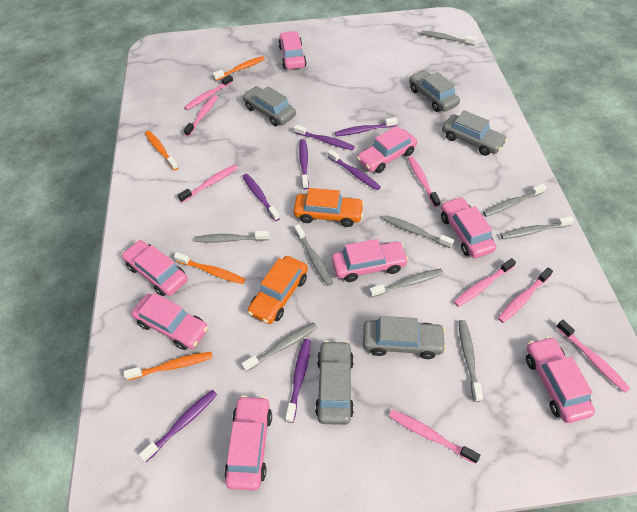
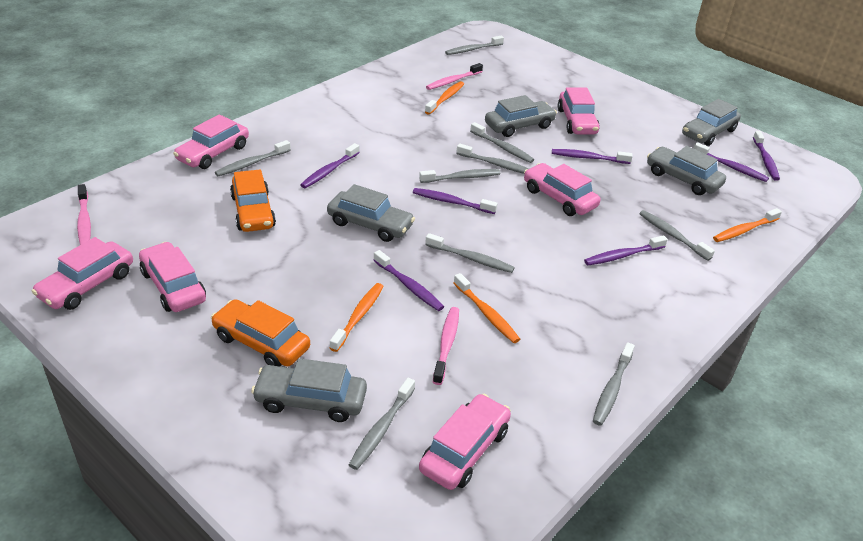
pink car: [122,240,188,296] [132,293,208,350] [224,395,272,491] [278,31,307,69] [332,239,409,282] [357,126,417,173] [441,197,496,258] [526,336,595,423] = 8 -> [31,237,133,310] [139,242,206,312] [173,114,249,169] [419,394,511,490] [524,163,600,216] [557,87,600,134] = 6
pink toothbrush: [178,164,238,203] [184,75,233,110] [184,95,218,137] [389,410,480,464] [408,156,441,207] [454,258,516,307] [498,267,553,323] [556,320,630,393] = 8 -> [77,184,91,245] [426,63,483,90] [433,307,459,385] = 3

